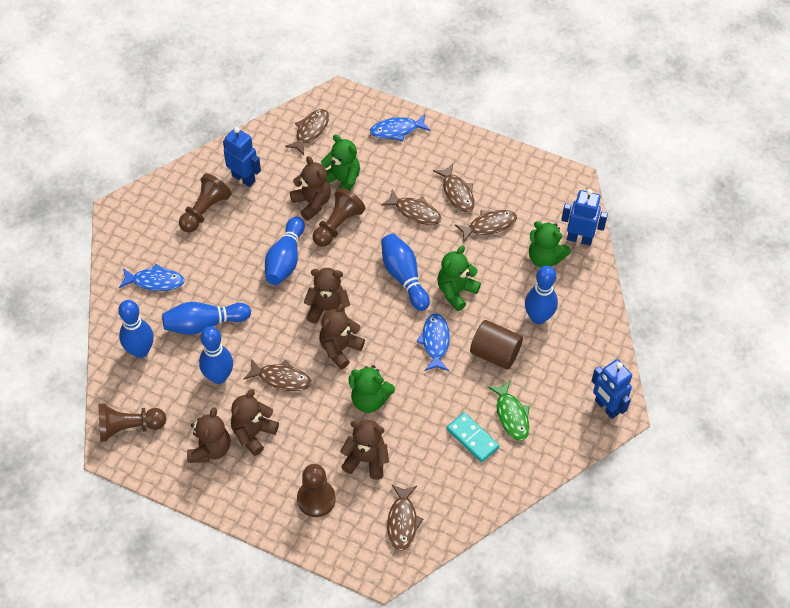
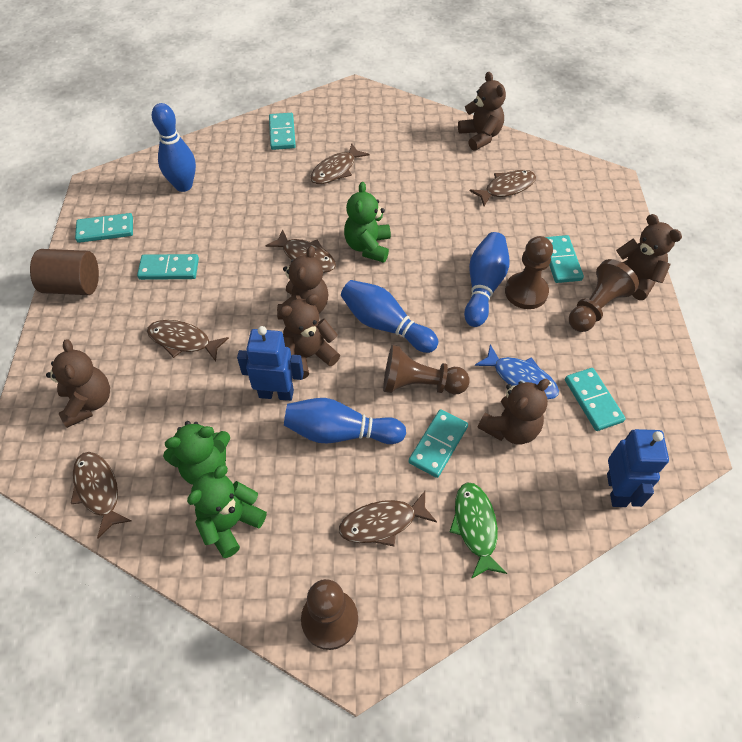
blue bowling pin: [118,300,154,358] [162,302,251,335] [199,326,233,384] [265,217,305,285] [381,234,430,311] [525,266,558,324] = 6 -> [152,103,196,192] [284,398,406,444] [341,280,438,353] [464,232,510,327] = 4
blue fish: [119,264,184,291] [370,114,430,141] [417,313,450,371] = 3 -> [475,344,559,399] = 1
blue robot: [223,127,261,187] [561,189,608,245] [592,359,632,419] = 3 -> [237,326,304,401] [607,429,669,507] = 2
green teddy bear: [321,134,360,191] [348,365,395,413] [437,246,481,311] [529,221,571,267] = 4 -> [163,421,230,485] [187,465,267,558] [344,182,391,263] = 3
turquoise domino: [447,412,499,462] = 1 -> [75,213,133,243] [137,254,199,280] [269,113,296,150] [409,409,468,478] [546,235,584,283] [565,368,626,431] = 6

